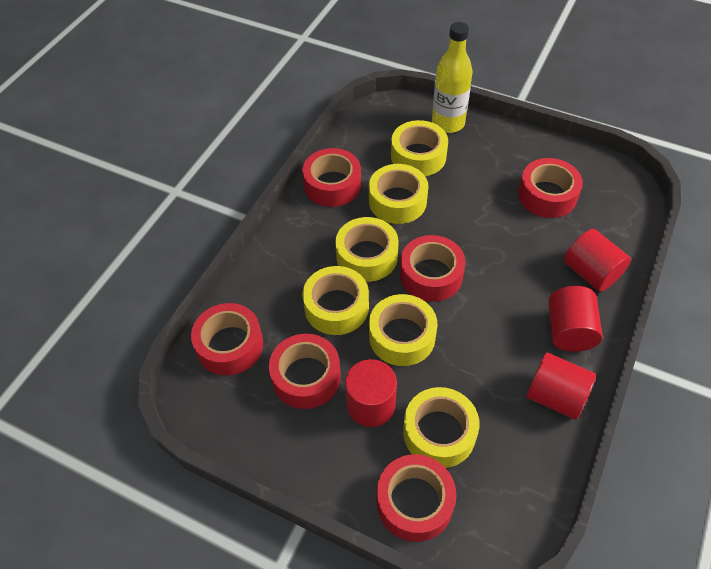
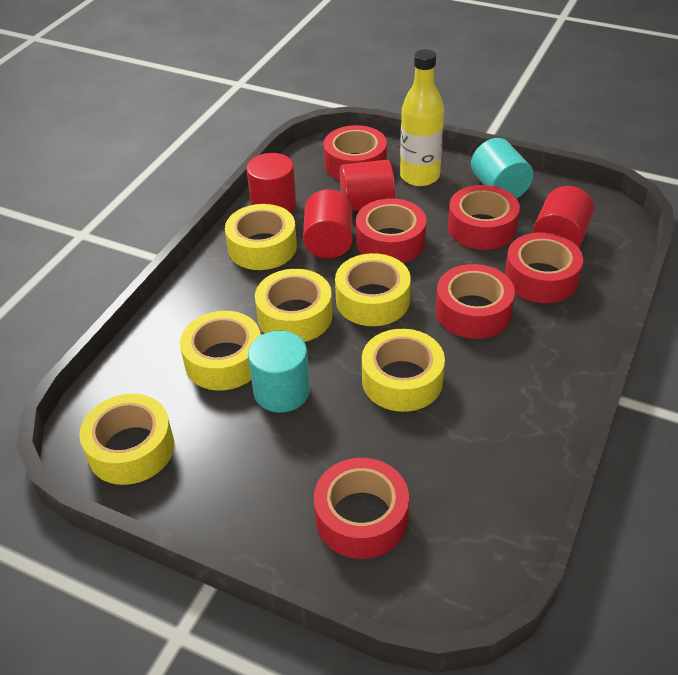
turquoise cylinder: none = 0 -> [248,331,310,413] [471,138,533,199] = 2

